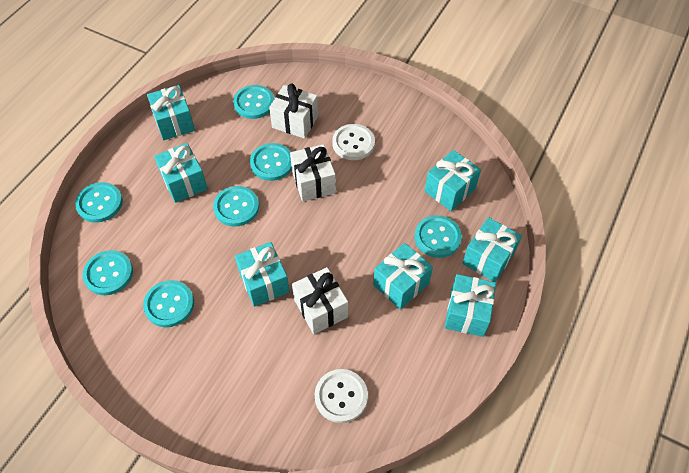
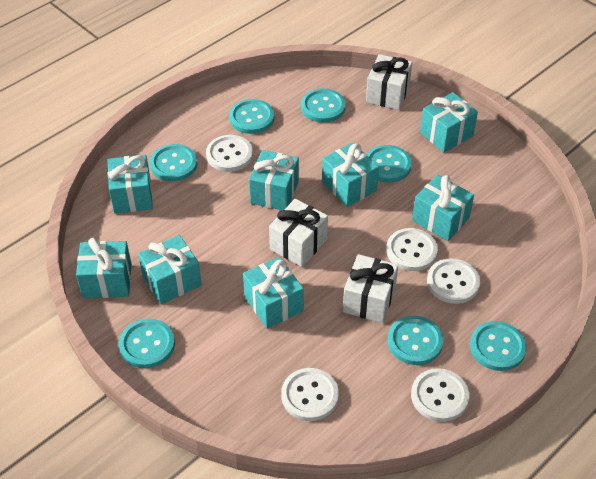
turquoise gift: [147,85,195,140] [154,143,208,203] [235,242,290,307] [373,243,433,310] [425,150,481,211] [445,274,496,337] [462,217,522,282] = 7 -> [76,238,132,298] [108,155,153,214] [138,235,202,304] [243,257,304,329] [249,150,299,210] [322,143,379,207] [412,175,474,241] [420,92,478,152] = 8
white button: [315,369,368,423] [332,124,375,160] = 2 -> [206,135,253,172] [281,368,339,421] [386,228,438,271] [411,368,469,422] [427,258,480,304] = 5

